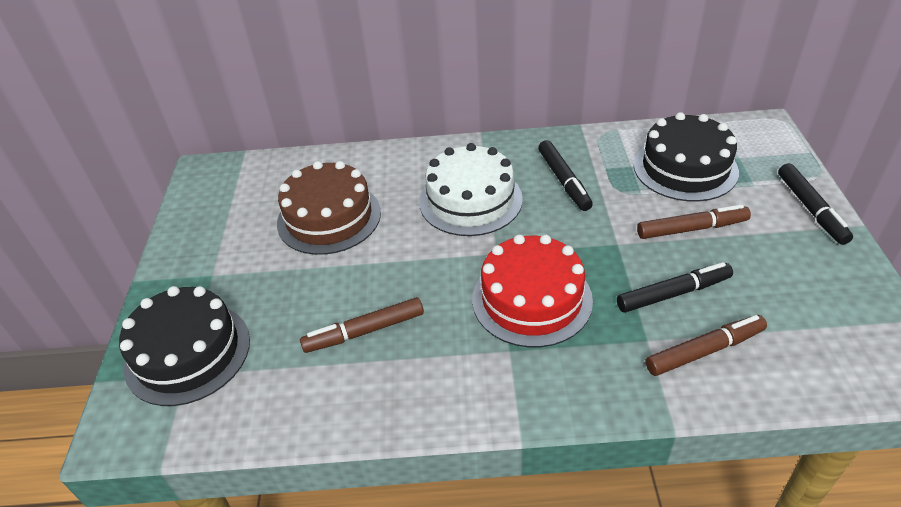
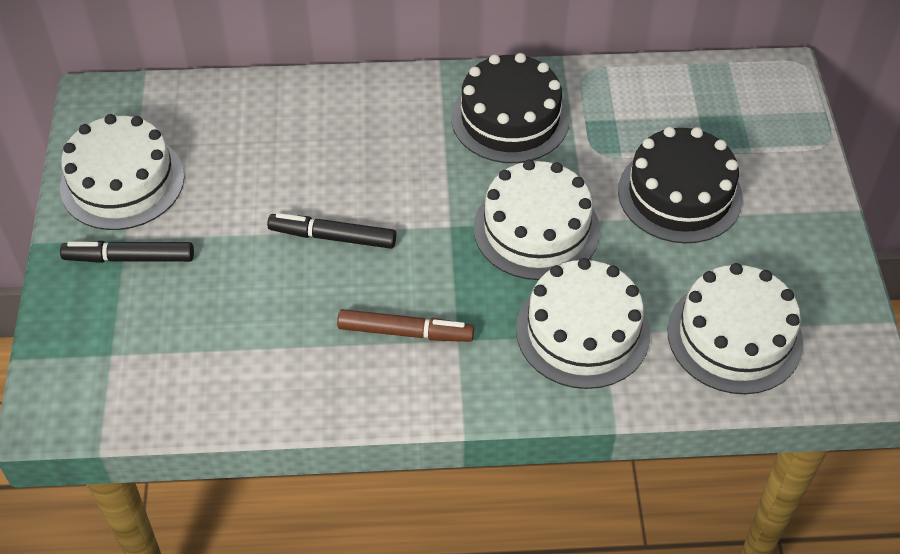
black marker: [538,140,593,211] [617,262,733,313] [778,163,853,245] = 3 -> [60,241,194,263] [267,213,396,249] = 2
brown cake: [277,161,381,255] = 1 -> none = 0
brown marker: [300,297,424,353] [637,204,751,239] [646,315,767,376] = 3 -> [337,309,474,342] = 1
red cake: [472,235,593,347] = 1 -> none = 0
white cake: [419,143,523,236] = 1 -> [60,114,185,230] [473,160,600,280] [516,258,650,389] [668,263,803,394] = 4

